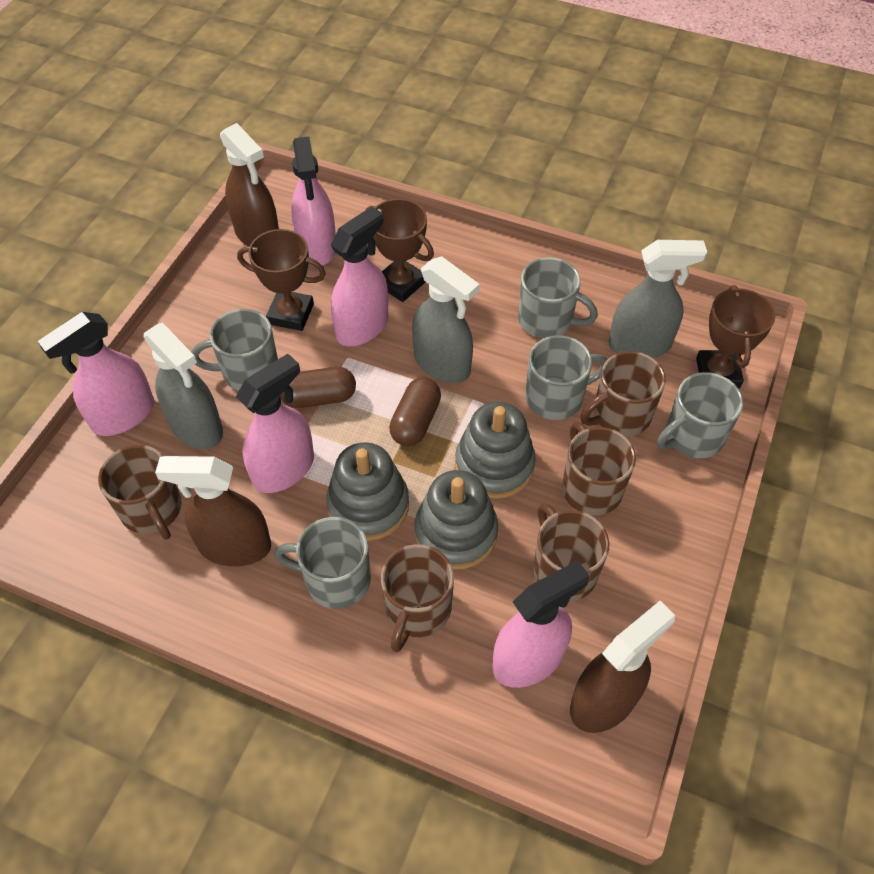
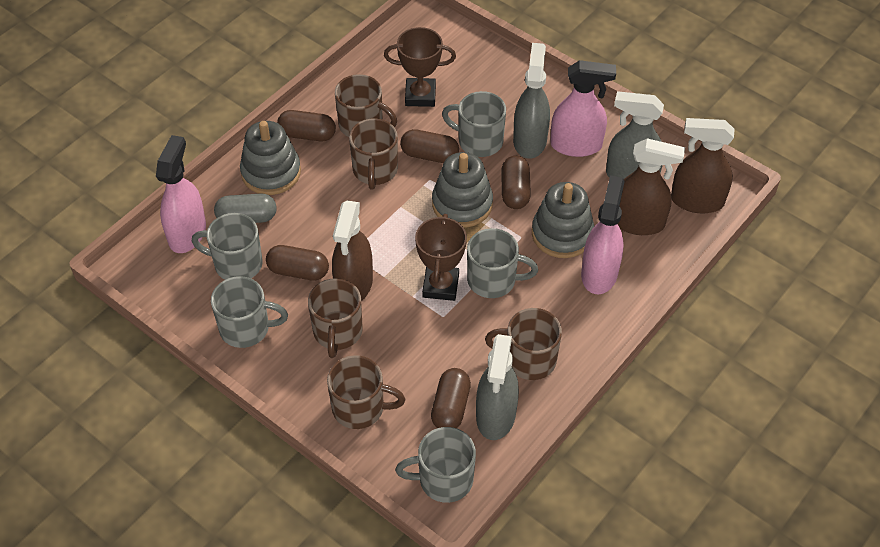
brown capsule: [280,367,356,408] [389,377,441,446] = 2 -> [266,245,329,281] [277,110,336,141] [400,129,459,163] [431,368,471,428] [501,156,531,209] = 5
brown trophy: [237,229,326,331] [365,198,434,302] [696,285,775,389] = 3 -> [384,27,456,107] [415,214,467,301] = 2
grey capsule: none = 0 -> [214,194,277,223] = 1
pink spray bottle: [37,312,154,436] [236,354,314,493] [291,136,336,265] [331,206,388,346] [493,560,590,688] = 5 -> [156,135,206,253] [550,60,616,157] [581,175,625,294] = 3

